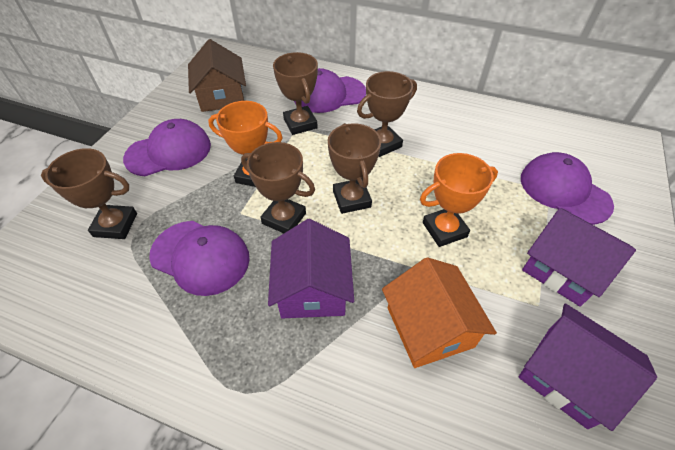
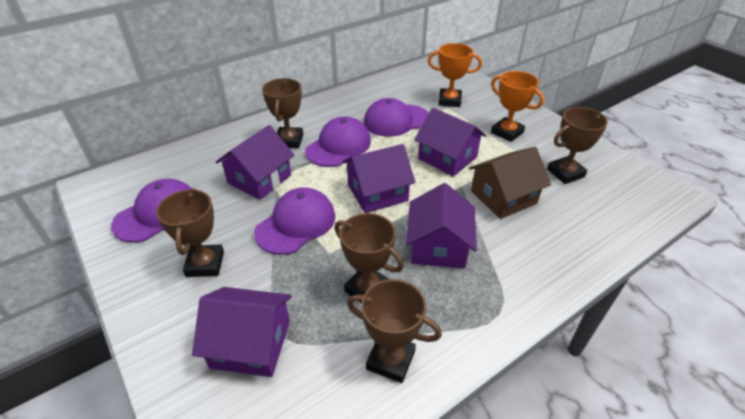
orange house: [382,257,497,368] = 1 -> none = 0
purple house: [268,219,354,318] [519,304,657,431] [522,208,636,307] = 3 -> [192,287,292,377] [216,125,294,200] [342,144,416,213] [406,183,477,268] [414,108,486,177] = 5

